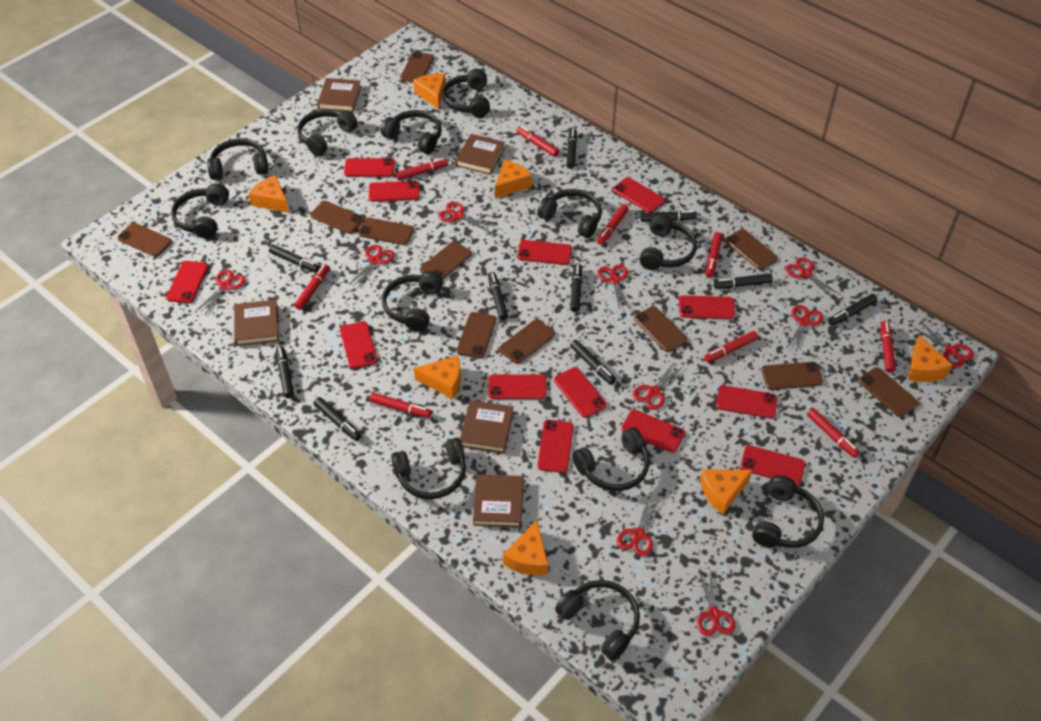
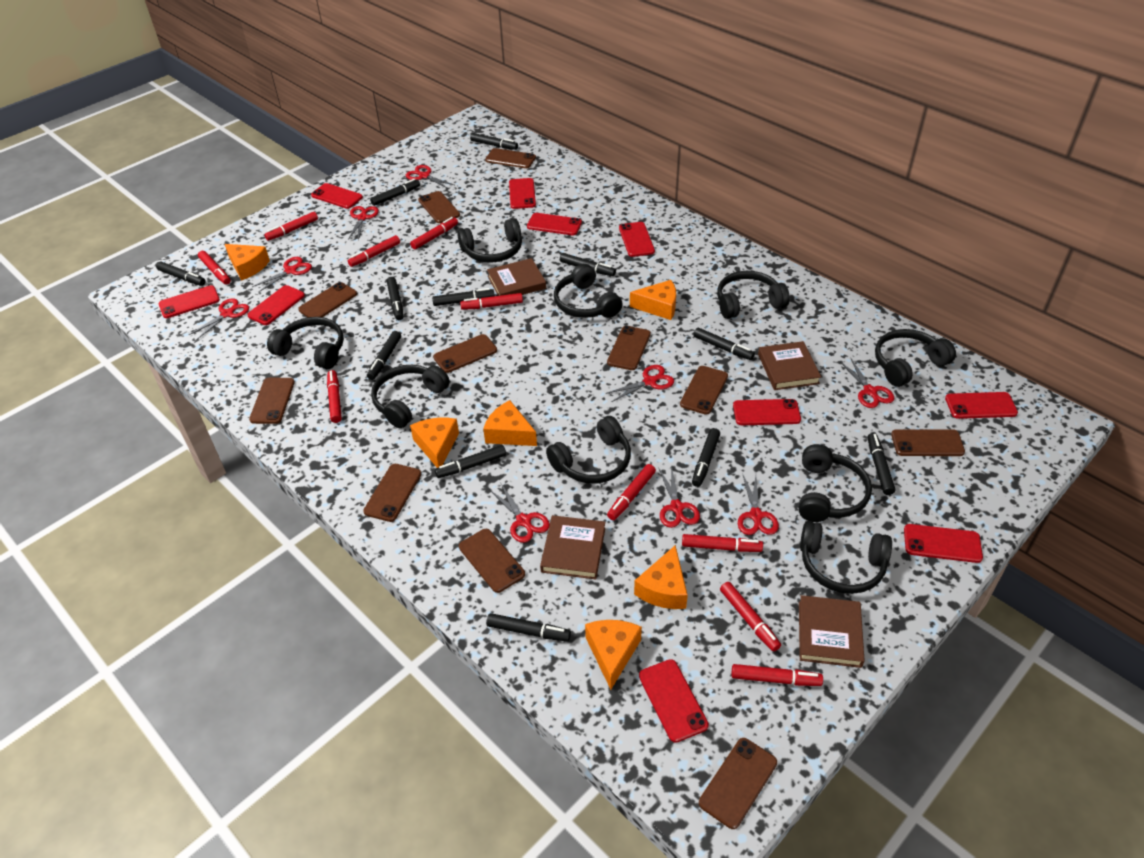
black headphones: [171,183,229,239] [207,138,268,180] [297,109,358,156] [381,110,442,154] [382,271,443,332] [391,438,466,499] [442,69,490,117] [537,189,602,238] [555,580,640,661] [573,427,649,491] [640,214,697,270] [752,475,824,548] = 12 -> [267,317,344,369] [371,365,450,428] [457,218,522,263] [546,416,631,484] [554,264,622,318] [717,271,790,319] [799,444,872,522] [800,521,892,594] [875,329,956,387] = 9
black marker: [269,244,320,273] [276,346,294,398] [313,397,361,441] [488,272,508,320] [566,128,577,169] [570,264,582,312] [570,340,616,385] [640,211,697,222] [714,273,773,289] [828,294,878,326] = 10 -> [156,262,206,286] [367,331,401,380] [370,179,420,206] [387,277,404,320] [432,288,495,306] [435,445,506,478] [470,133,518,150] [486,613,571,641] [560,253,616,276] [692,428,720,487] [693,328,755,360] [868,433,895,495] = 12
brown book: [234,300,279,346] [317,78,361,112] [455,134,505,174] [460,400,514,453] [473,474,524,528] = 5 -> [487,258,546,296] [540,515,605,579] [758,341,821,390] [799,595,865,668] = 4
orange cheese: [248,175,289,213] [413,73,446,109] [414,355,461,399] [495,160,532,198] [503,520,548,576] [700,470,752,514] [908,335,952,382] = 7 -> [225,244,270,281] [410,418,459,468] [483,400,537,446] [585,620,642,690] [630,280,676,320] [634,545,688,609] = 6
red marker: [294,264,330,310] [369,392,431,418] [396,158,448,180] [516,126,559,157] [597,204,629,245] [704,331,758,363] [705,232,723,278] [807,408,860,458] [881,321,896,373] = 9 -> [198,251,231,285] [264,212,318,241] [327,370,342,423] [348,235,400,267] [410,217,458,249] [460,293,523,310] [607,464,656,520] [682,534,763,552] [720,582,781,652] [732,664,823,686] = 10
red phone: [166,261,208,304] [340,321,378,369] [344,158,395,177] [369,181,420,202] [488,375,547,399] [517,240,572,265] [537,420,574,473] [554,367,607,418] [613,177,665,213] [621,410,685,453] [679,295,735,319] [716,385,777,418] [740,445,805,485] = 13 -> [159,285,220,318] [247,285,305,325] [311,183,363,209] [509,178,536,209] [527,213,582,235] [619,222,655,257] [639,659,709,743] [733,399,801,425] [904,524,983,563] [945,392,1018,419] = 10
red scissors: [196,270,246,316] [349,245,395,288] [438,202,495,232] [597,265,630,311] [617,497,661,556] [632,362,683,410] [697,569,735,636] [785,257,841,299] [787,305,823,353] [913,321,974,368] = 10 -> [189,298,249,340] [252,257,312,292] [348,206,379,240] [406,165,454,189] [490,484,550,543] [605,365,674,402] [658,465,700,528] [738,473,779,535] [840,359,894,408] = 9

